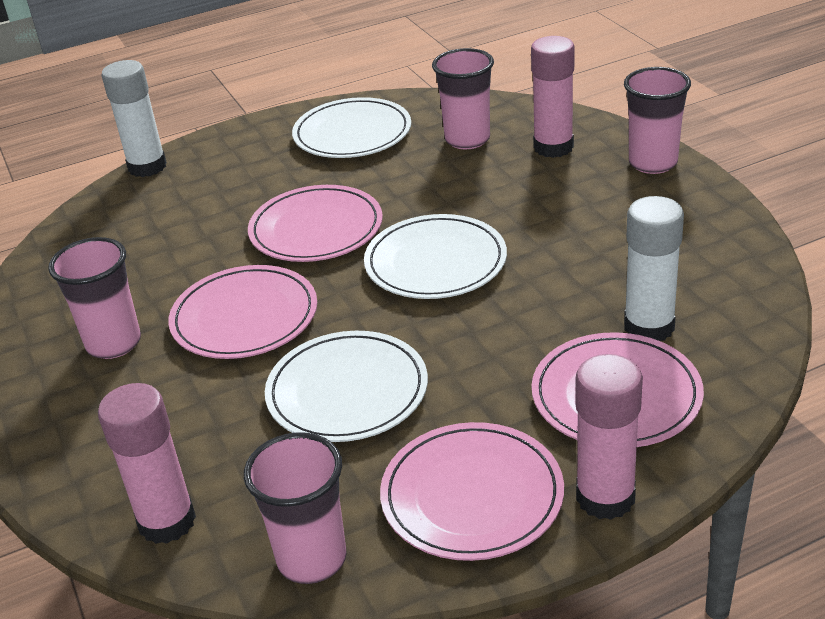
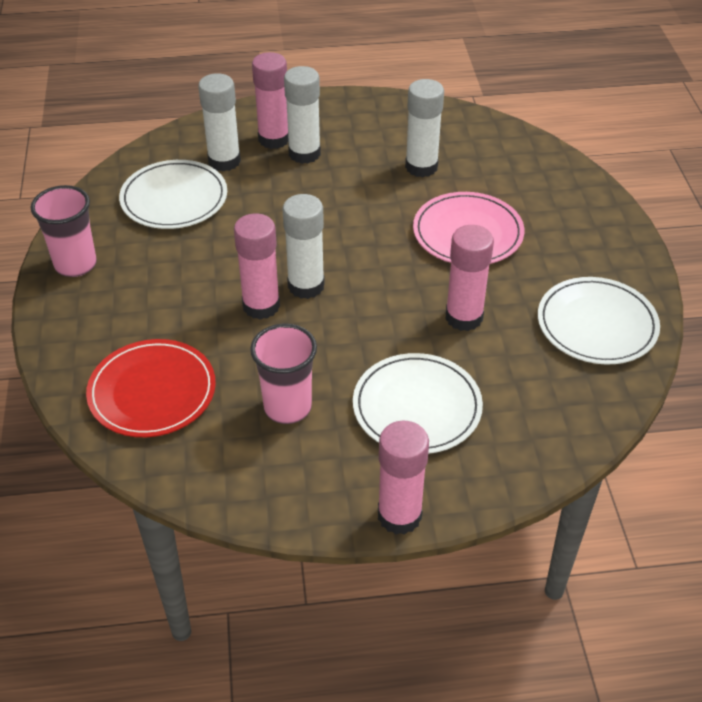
pink cup: [48,237,141,359] [244,432,347,584] [432,48,494,149] [624,67,691,174] = 4 -> [31,185,97,277] [250,323,317,424] = 2
pink glue stick: [98,383,196,544] [531,36,574,158] [575,354,643,520] = 3 -> [234,213,280,320] [252,52,289,149] [378,421,429,535] [445,225,494,331] = 4
pink plate: [168,265,317,359] [248,185,383,262] [380,422,564,561] [532,332,704,447] = 4 -> [413,192,524,264] = 1
red plate: none = 0 -> [86,339,216,437] = 1
white glue stick: [102,60,167,177] [624,196,684,341] = 2 -> [198,73,241,171] [283,194,325,299] [284,66,321,164] [405,79,444,177] = 4

